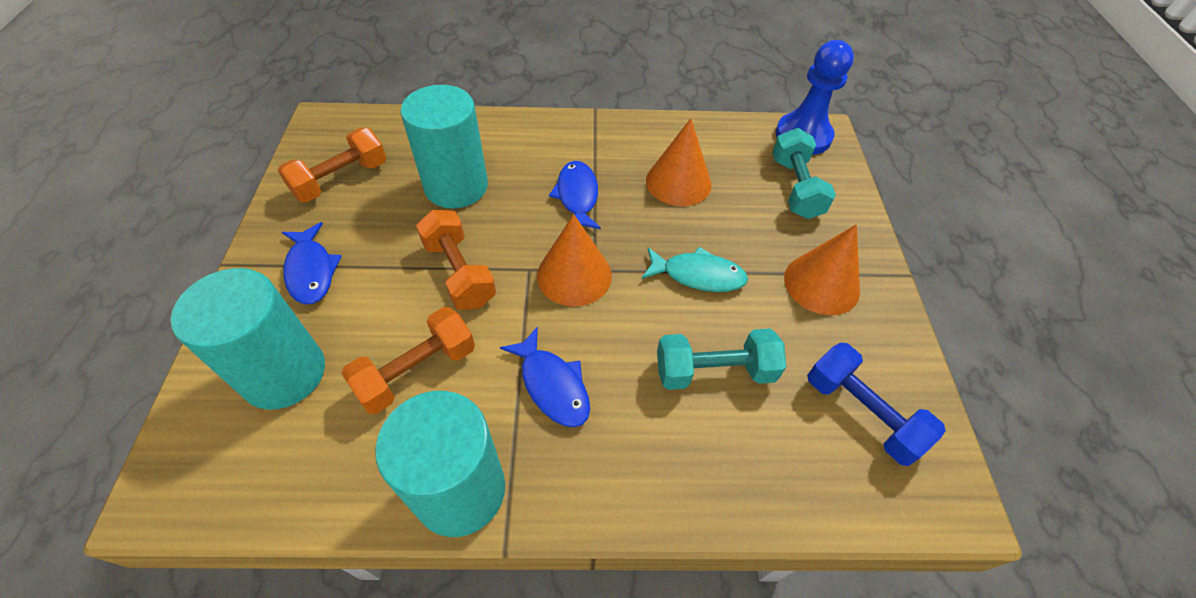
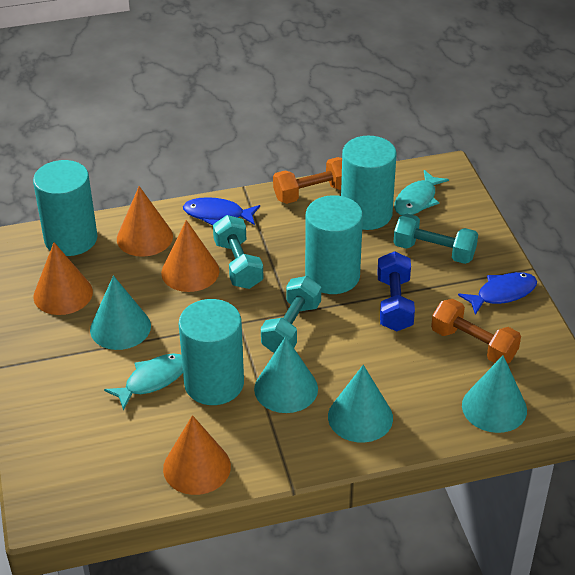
blue fish: [282,222,342,304] [500,326,590,427] [549,161,601,229] = 3 -> [183,197,260,226] [458,272,537,315] = 2
blue pawn: [776,40,854,155] = 1 -> none = 0
orange cone: [537,214,612,307] [646,118,712,206] [784,224,860,315] = 3 -> [33,242,93,315] [117,186,173,257] [161,220,219,292] [163,415,231,495] = 4
orange dumbbell: [278,128,386,202] [342,307,475,414] [416,209,496,310] = 3 -> [273,157,342,204] [431,299,521,363] = 2
turquoise cone: none = 0 -> [90,275,151,350] [254,336,318,413] [328,365,393,443] [462,355,527,433] = 4
turquoise cylinder: [170,268,325,410] [375,391,505,537] [400,85,488,208] = 3 -> [33,160,98,256] [179,299,244,405] [305,195,363,294] [341,136,397,230] = 4
turquoise dumbbell: [657,329,786,390] [772,128,836,219] = 2 -> [213,215,264,289] [261,276,321,353] [393,214,478,264] = 3
turquoise fish: [642,247,748,292] = 1 -> [104,353,183,411] [394,170,449,215] = 2

